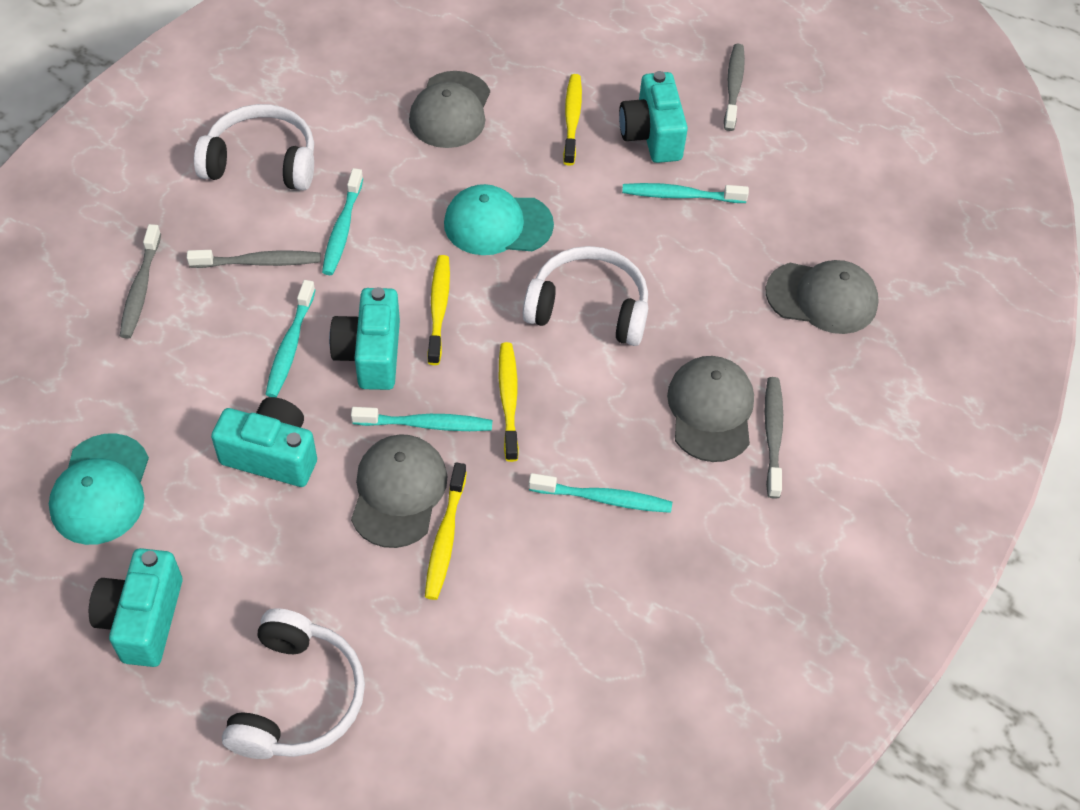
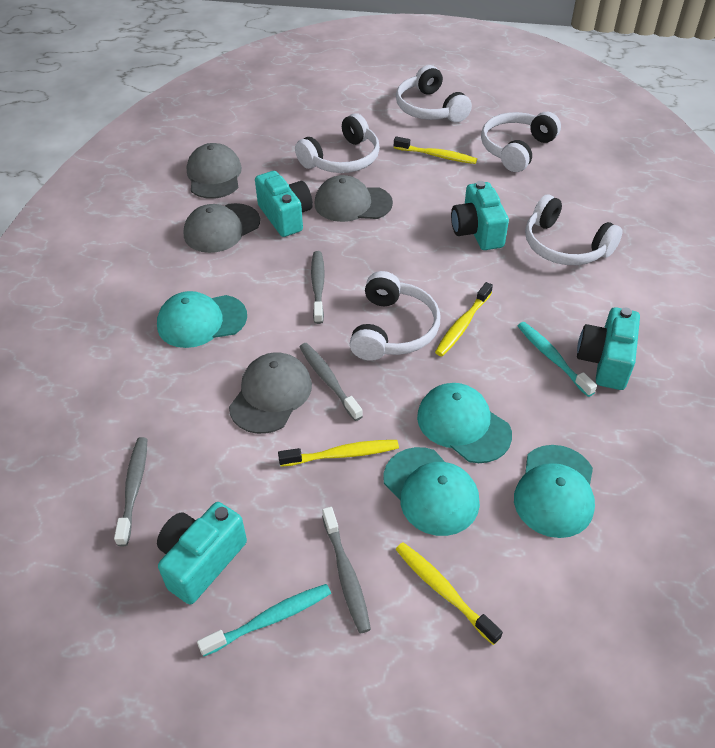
turquoise cap: [49,433,149,545] [444,184,554,255] = 2 -> [157,291,247,348] [383,447,480,536] [417,383,512,463] [514,445,595,538] = 4
turquoise toothbrush: [265,280,315,397] [322,168,363,275] [351,407,492,431] [529,473,672,513] [622,183,749,203] = 5 -> [197,584,331,657] [518,322,597,397] = 2
white headphones: [194,104,314,191] [222,608,365,759] [523,246,648,346] = 3 -> [295,113,380,173] [350,271,440,361] [396,65,472,123] [481,112,561,172] [525,195,623,265] = 5

